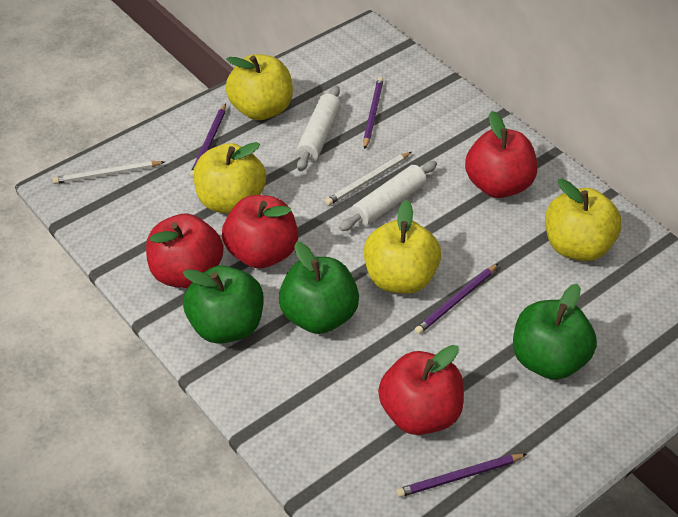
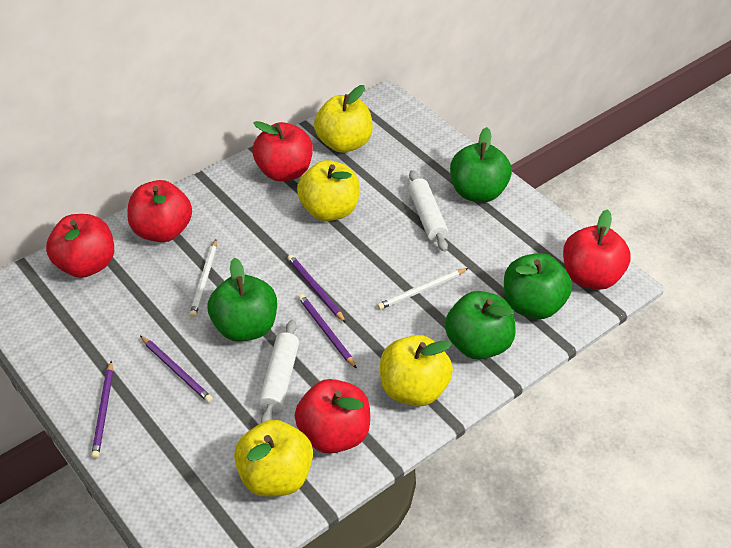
green apple: [183,265,263,344] [279,242,359,334] [513,284,597,380] = 3 -> [207,258,277,342] [445,291,516,360] [450,127,512,202] [504,253,572,319] = 4
red apple: [146,214,224,288] [222,195,298,269] [378,345,464,435] [465,111,538,198] = 4 -> [46,214,114,278] [127,180,192,242] [252,121,313,181] [295,379,370,454] [563,209,631,290] = 5

